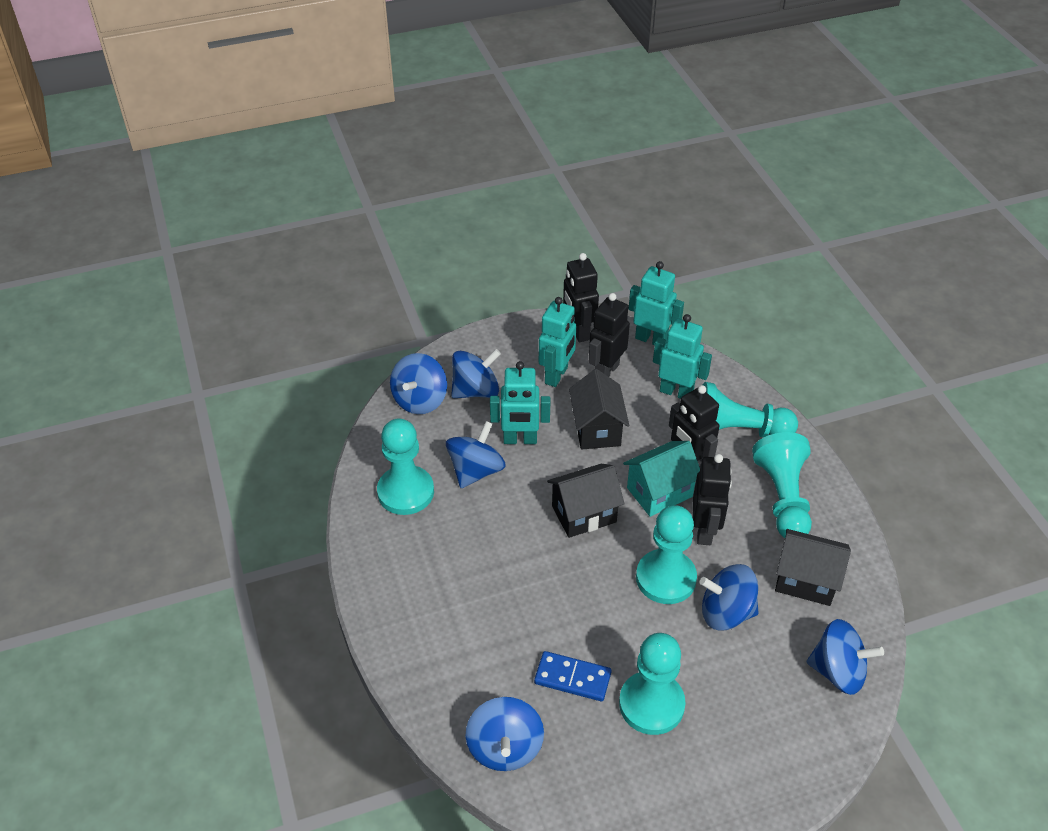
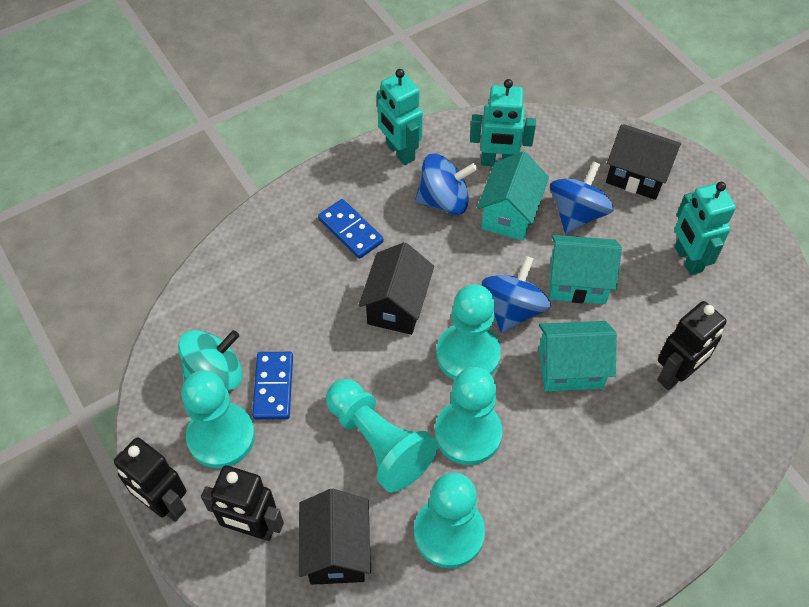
black robot: [563,253,599,342] [589,293,630,377] [669,385,719,467] [693,454,732,545] = 4 -> [113,437,187,522] [201,465,284,541] [657,301,727,390] = 3
blue domino: [534,651,611,701] = 1 -> [252,352,293,420] [318,199,384,259] = 2
blue spinning top: [390,353,447,414] [446,421,506,488] [451,349,501,398] [466,697,544,771] [699,564,759,631] [807,619,884,695] = 6 -> [415,154,477,215] [482,256,551,333] [550,161,614,233] = 3
turquoise house: [623,441,700,517] = 1 -> [477,151,549,241] [539,321,617,391] [549,235,622,304] = 3
turquoise robot: [490,361,550,444] [539,297,576,387] [629,261,684,345] [653,314,712,399] = 4 -> [377,69,423,165] [470,79,536,166] [675,182,736,275] = 3
turquoise spinning top: none = 0 -> [178,330,243,391] = 1

